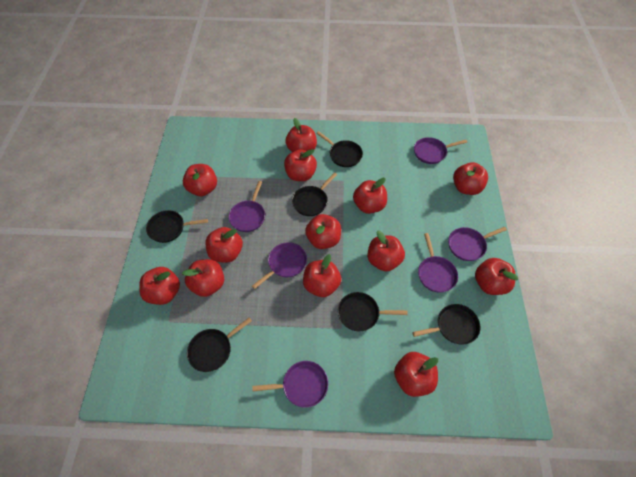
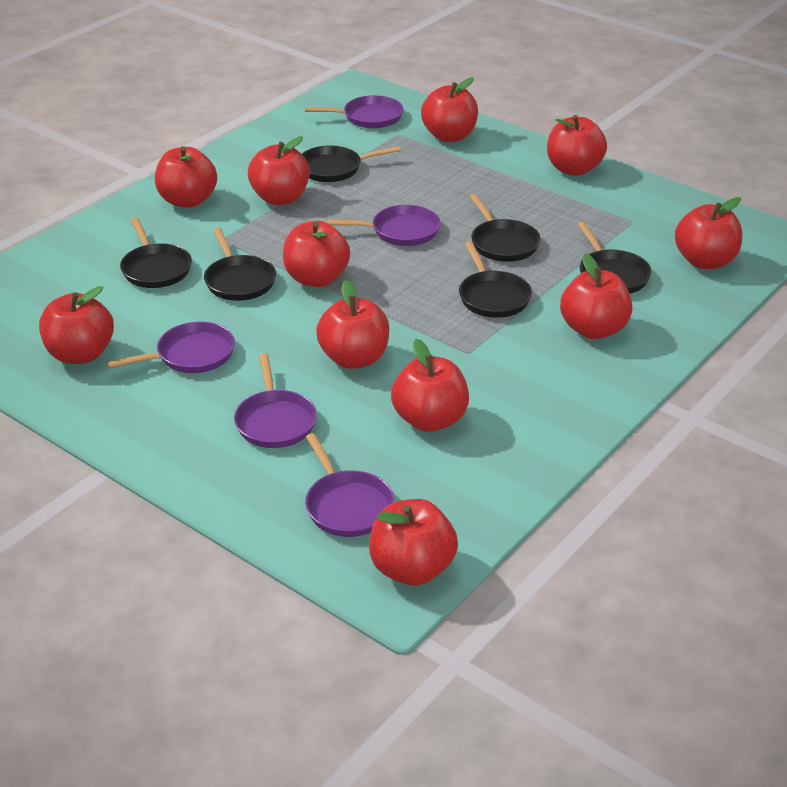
purple pan: [229,181,265,232] [252,242,307,289] [252,361,328,408] [414,137,467,164] [418,233,458,292] [448,227,507,261] = 6 -> [107,322,235,373] [234,353,317,448] [305,95,403,128] [305,433,394,537] [327,205,441,246] = 5
red apple: [139,267,180,305] [182,259,224,297] [183,164,217,196] [205,227,243,263] [284,149,317,181] [285,118,317,152] [303,254,341,297] [305,214,341,249] [353,178,387,214] [367,231,405,271] [394,352,438,397] [453,162,488,195] [475,258,518,295] = 13 -> [39,286,114,364] [155,146,217,208] [248,136,310,205] [283,221,350,287] [316,280,389,369] [369,499,458,585] [391,339,469,432] [421,77,478,142] [547,115,607,176] [560,253,632,339] [675,197,742,269] = 11

